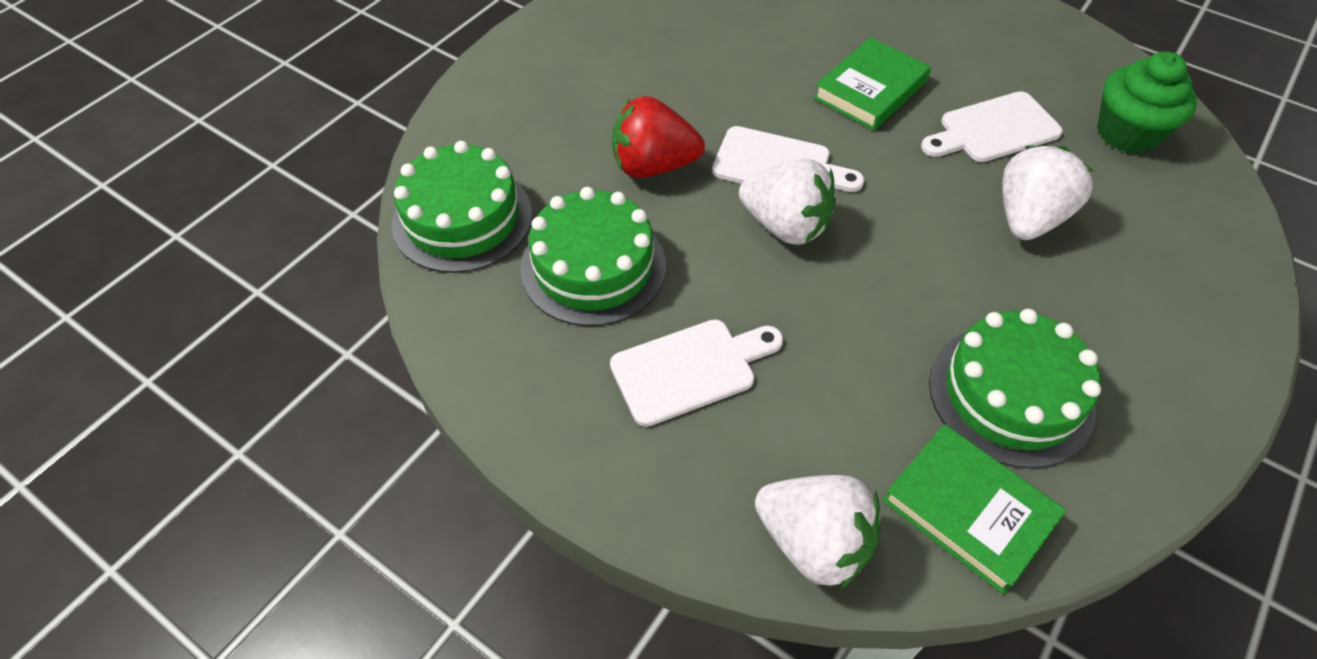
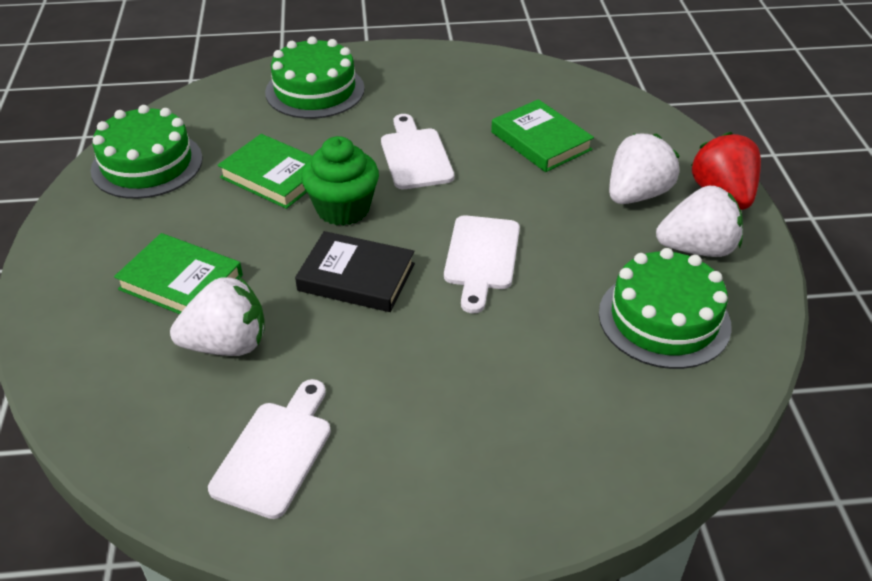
black book: none = 0 -> [295,231,415,312] = 1
green book: [813,37,931,130] [883,424,1066,594] = 2 -> [114,233,243,314] [218,134,313,209] [491,99,594,172] = 3

